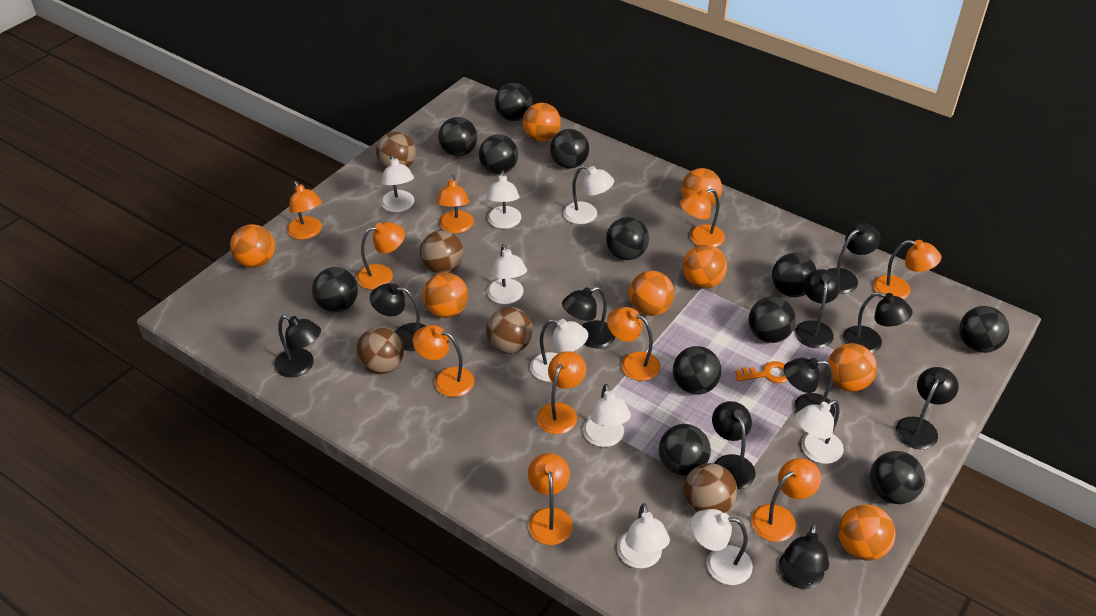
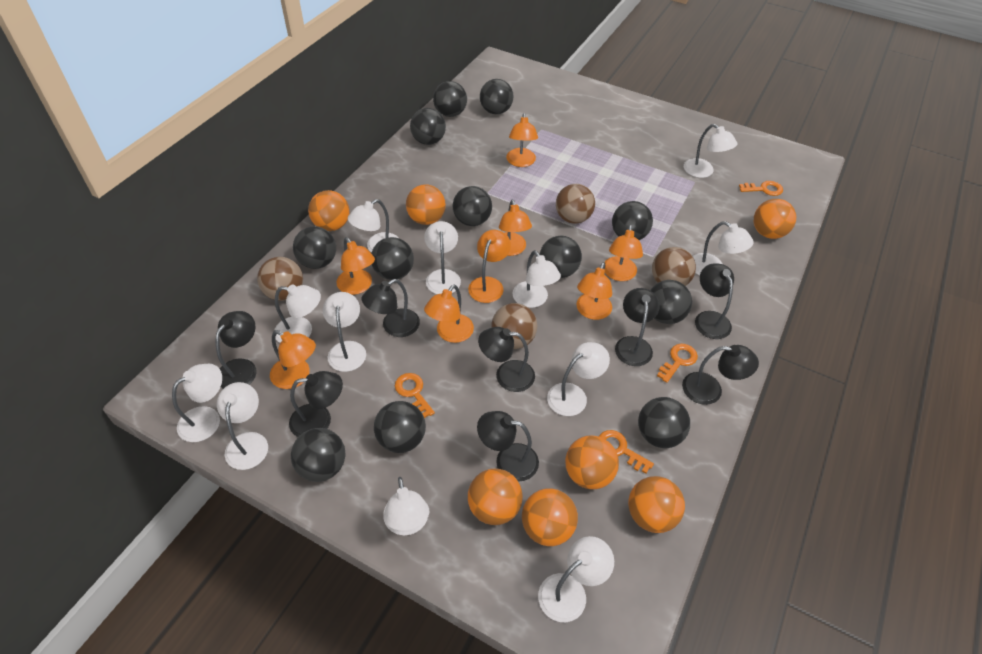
black lamp: [274,315,321,377] [370,283,425,351] [562,287,615,348] [712,401,755,489] [778,523,829,589] [784,358,835,417] [795,269,840,348] [828,223,881,293] [843,292,912,353] [896,367,959,449] = 10 -> [216,311,257,389] [289,371,343,437] [362,279,420,337] [477,411,539,482] [478,327,535,392] [615,288,660,366] [682,345,759,405] [695,263,734,339] = 8
brown ball: [356,327,404,374] [376,132,416,168] [420,230,464,274] [486,307,533,354] [684,463,737,513] = 5 -> [257,257,303,301] [491,303,537,349] [556,184,595,224] [652,247,696,286] = 4
orange ball: [230,224,275,268] [423,272,468,318] [523,103,561,142] [629,271,674,316] [681,168,722,207] [682,244,727,289] [827,343,877,392] [838,504,896,561] = 8 -> [308,190,350,231] [406,184,446,225] [468,469,523,525] [522,488,578,546] [565,435,619,489] [628,476,685,533] [754,199,796,239] = 7
orange key: [735,361,788,383] = 1 -> [395,373,435,418] [599,430,654,474] [657,344,698,383] [739,181,783,196] = 4
orange lamp: [287,181,322,240] [356,222,405,289] [413,325,474,397] [436,175,474,233] [528,453,573,545] [536,351,586,434] [607,307,661,381] [680,189,725,247] [751,458,821,542] [873,240,941,299] = 10 -> [270,330,316,389] [337,237,375,295] [424,285,474,343] [468,230,511,303] [499,199,532,256] [506,113,538,167] [577,262,612,320] [604,225,643,281] = 8
white lamp: [381,154,414,212] [486,171,521,229] [487,244,527,304] [530,319,588,382] [563,166,614,224] [583,384,631,447] [617,503,670,568] [691,509,753,585] [795,400,844,464] = 9 -> [172,364,222,442] [217,382,268,470] [274,285,321,343] [322,292,366,372] [348,199,398,253] [383,477,429,535] [424,221,461,294] [513,250,561,308] [538,536,614,622] [547,342,610,416] [684,124,737,178] [692,221,754,275] = 12

